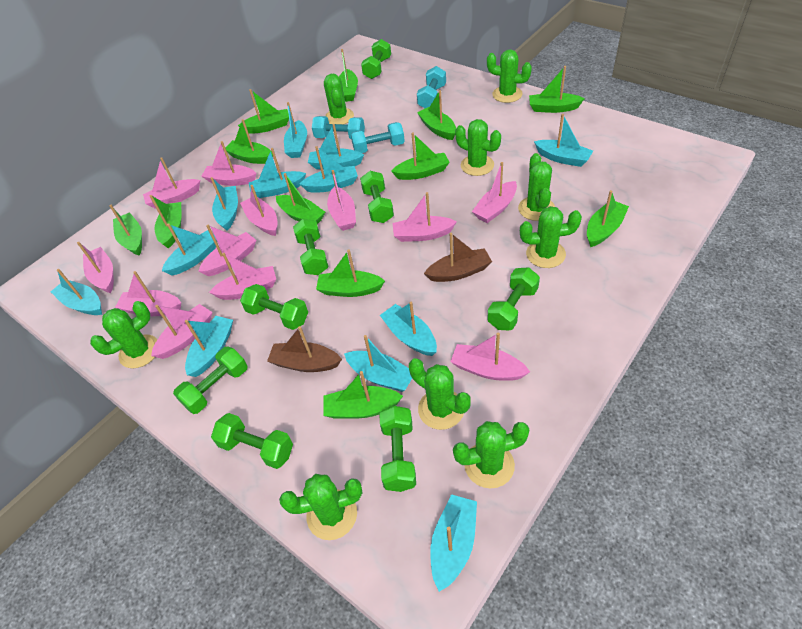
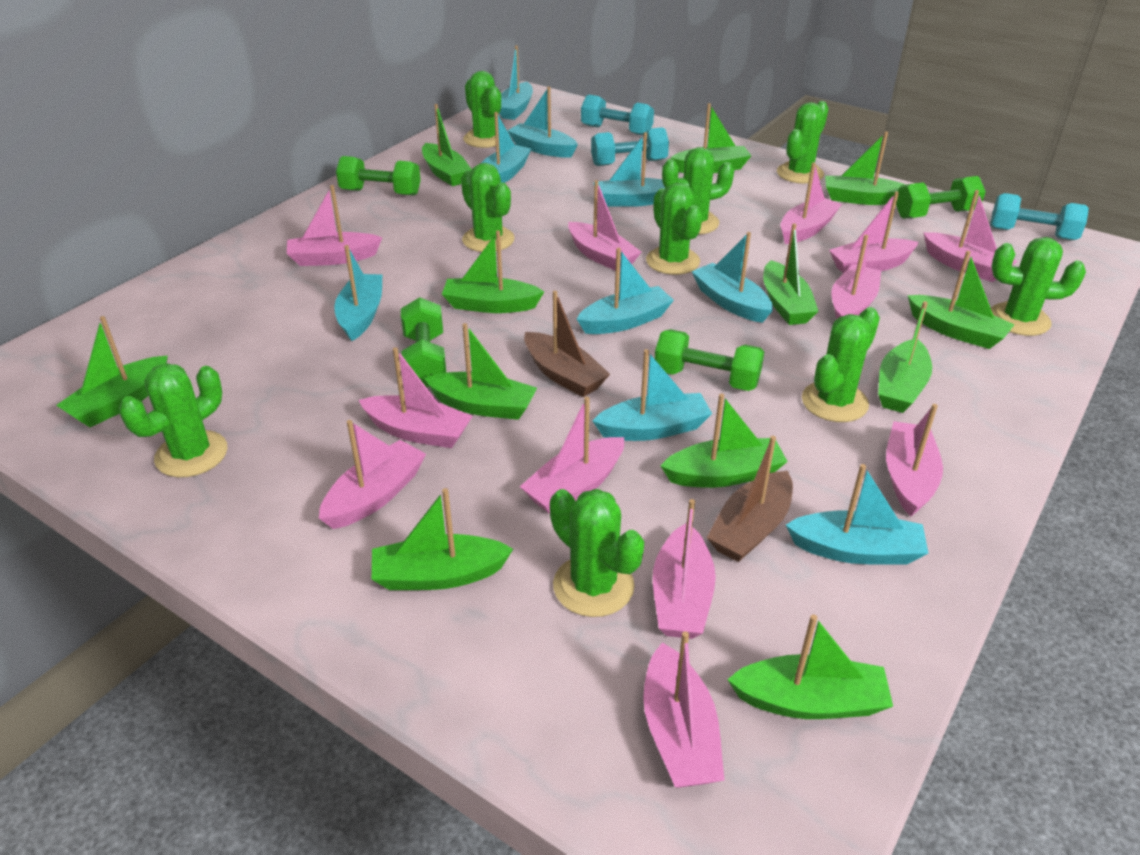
green dumbbell: [173,346,248,414] [211,413,293,469] [240,284,308,330] [293,219,329,275] [360,171,394,223] [361,39,391,79] [379,406,416,492] [488,267,540,330] = 8 -> [336,156,421,196] [401,297,446,388] [655,329,764,391] [896,176,986,219] = 4
turquoise boat: [51,269,102,315] [162,224,217,276] [185,316,233,377] [210,177,238,231] [249,148,306,198] [284,102,307,158] [300,146,358,193] [308,124,364,169] [344,335,412,392] [380,302,437,356] [430,494,477,592] [534,114,593,167] = 12 -> [334,245,382,341] [482,112,531,183] [499,45,533,120] [507,86,578,158] [577,248,674,334] [593,132,665,207] [593,349,712,441] [692,232,773,323] [786,464,929,565] = 9

